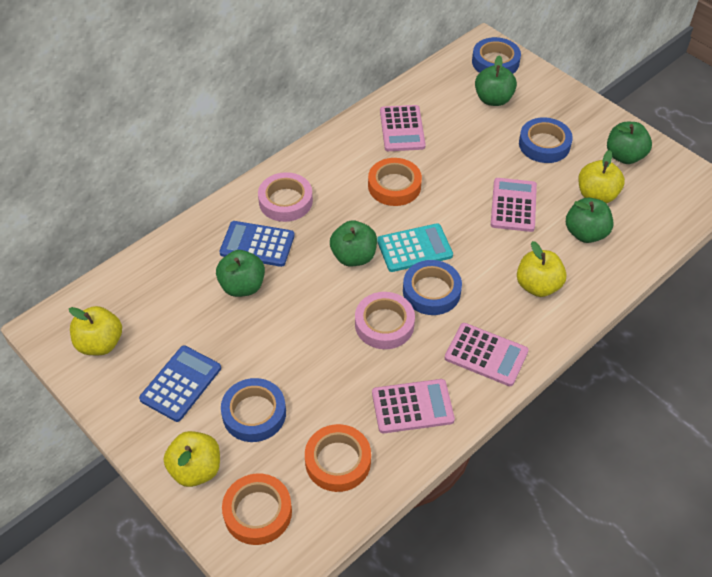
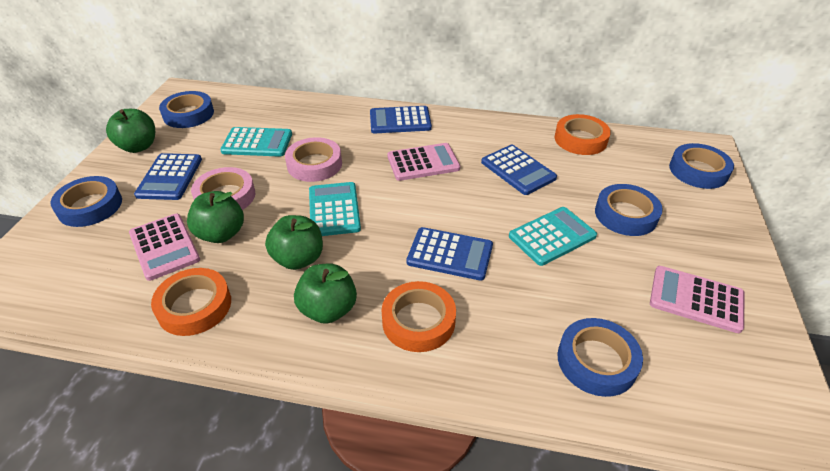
blue calculator: [139,345,221,422] [219,221,295,267] = 2 -> [134,153,202,200] [370,106,432,133] [406,227,493,281] [481,145,557,195] = 4
blue tape: [221,378,286,442] [403,260,462,315] [472,37,521,74] [519,117,573,163] = 4 -> [50,176,122,227] [159,91,214,128] [558,318,643,397] [595,184,663,236] [669,143,734,189] = 5
green apple: [216,250,265,297] [330,220,377,266] [475,55,517,106] [566,198,613,243] [607,122,652,164] = 5 -> [106,109,155,153] [187,191,244,243] [265,215,323,270] [294,263,357,324] = 4
pink calculator: [372,379,455,433] [380,105,426,151] [445,323,529,386] [491,178,537,232] = 4 -> [129,214,200,281] [387,143,460,181] [650,266,745,333] = 3
turquoise calculator: [377,223,453,272] = 1 -> [220,127,292,157] [309,182,361,236] [509,207,597,266] = 3
yellow apple: [69,306,122,355] [164,431,220,487] [517,241,566,297] [578,150,625,204] = 4 -> none = 0

